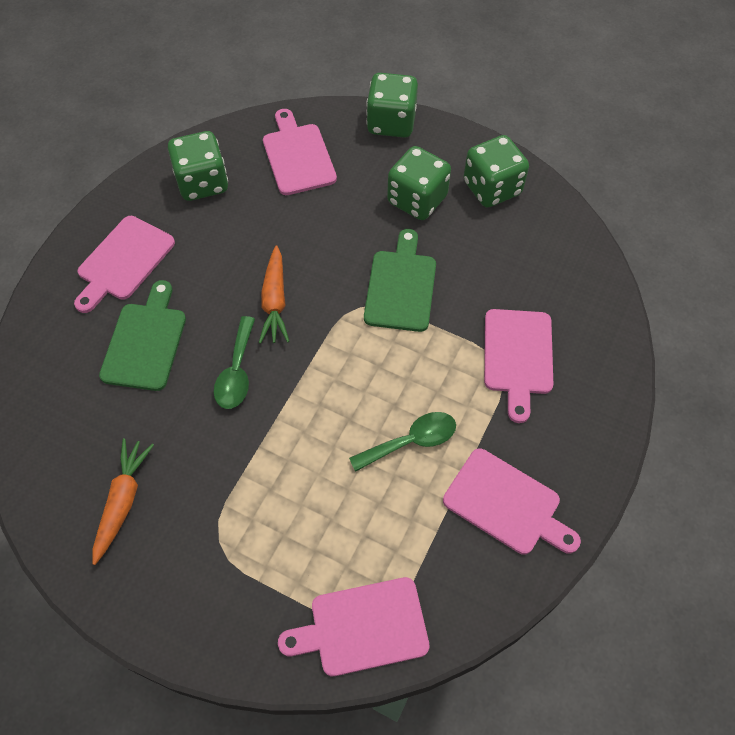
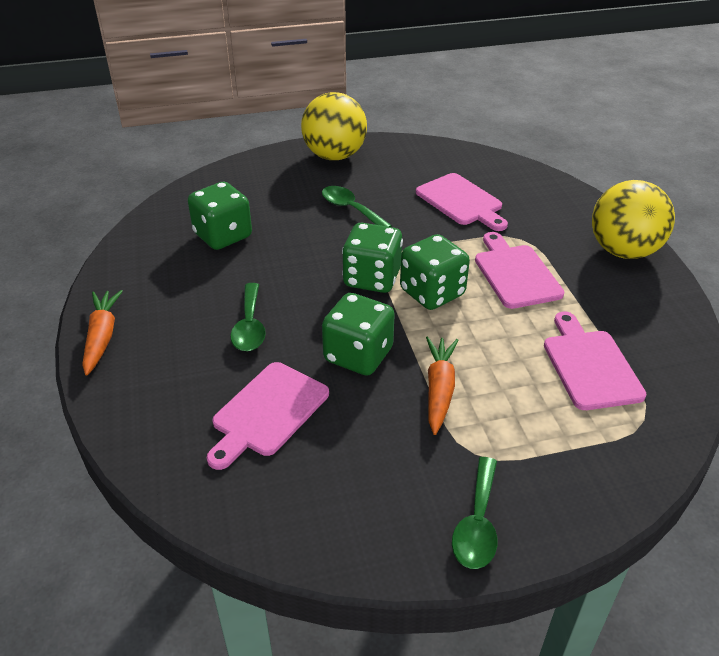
green cutting board: [99,280,186,391] [364,229,436,332] = 2 -> none = 0
green spoon: [214,316,255,409] [349,412,456,472] = 2 -> [230,283,266,351] [322,186,392,227] [452,457,498,569] = 3
pink cutting board: [74,216,175,313] [263,109,337,195] [278,577,430,676] [443,448,581,554] [484,309,553,423] = 5 -> [207,362,329,470] [416,173,508,231] [475,232,564,309] [544,312,646,410] = 4
yellow ball: none = 0 -> [301,92,367,160] [592,180,675,259] = 2

